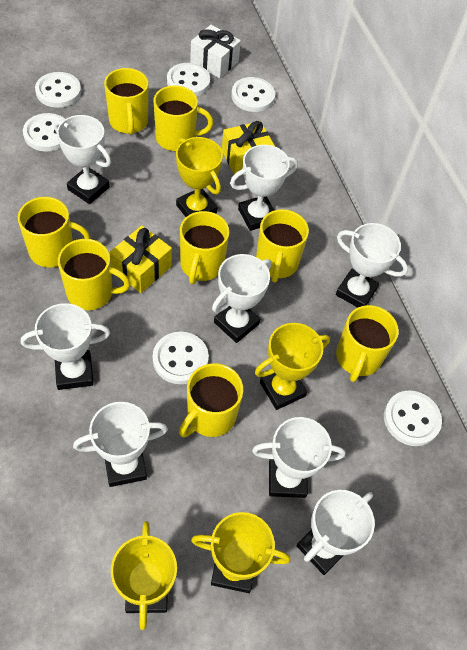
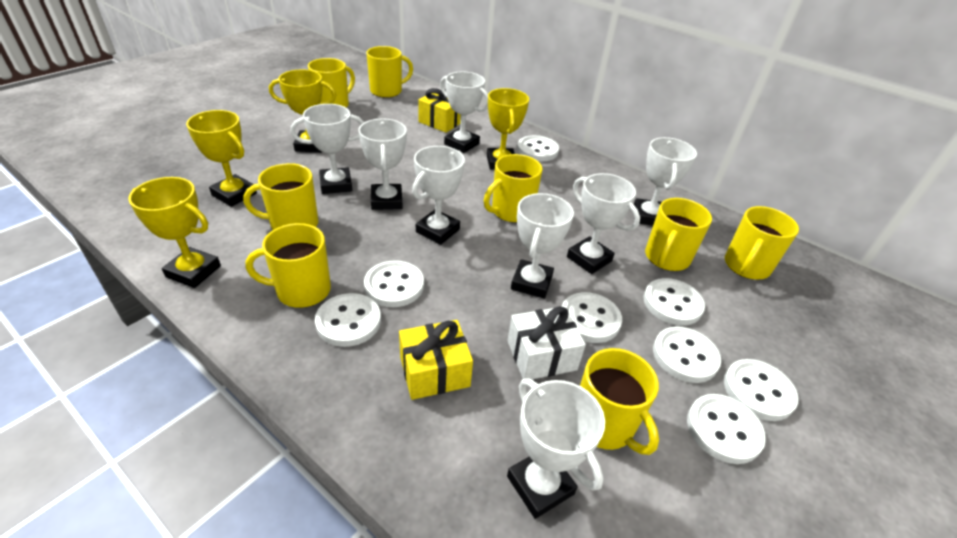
white button: [23,113,65,152] [35,72,81,108] [153,332,209,384] [167,63,210,96] [231,77,275,112] [384,390,442,446] = 6 -> [315,293,381,347] [364,260,424,307] [517,135,559,161] [561,292,622,343] [644,278,705,326] [653,326,721,383] [687,394,766,464] [724,359,799,421] = 8

